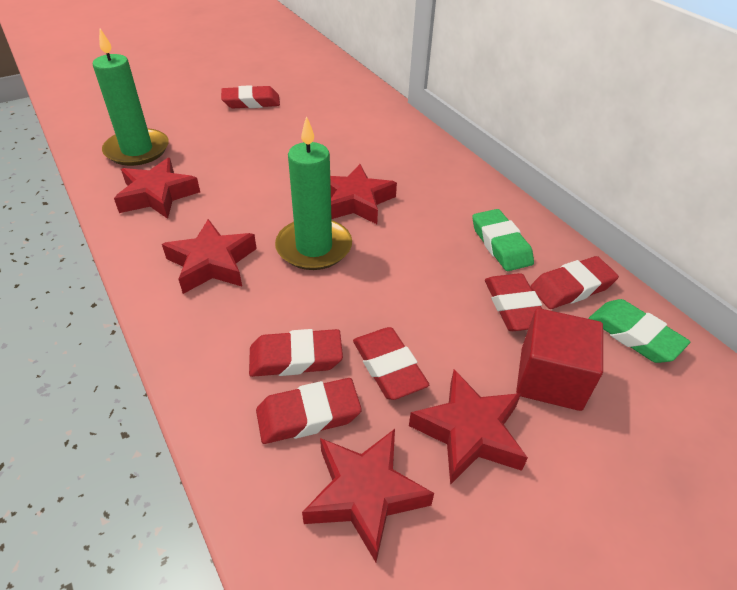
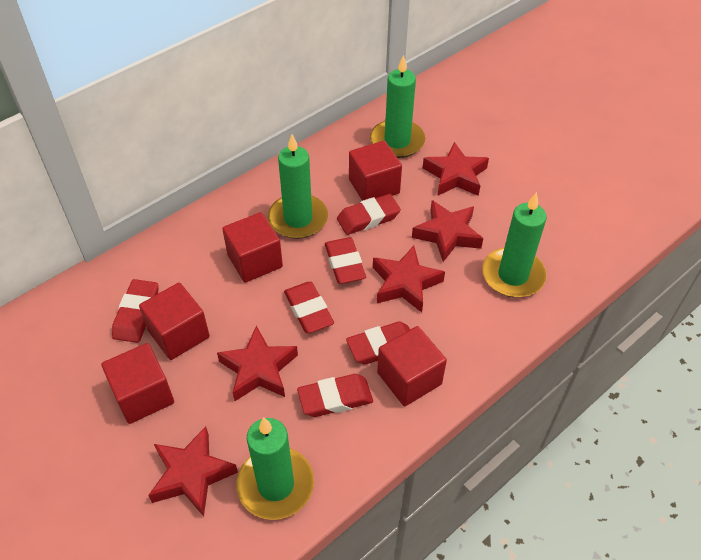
green candle: [93,29,169,166] [275,116,352,270] = 2 -> [237,417,314,520] [268,134,328,239] [370,55,425,158] [482,192,547,297] = 4
green eraser: [472,209,534,271] [589,299,690,363] = 2 -> none = 0
red cube: [516,308,603,411] = 1 -> [101,343,174,424] [139,283,210,360] [222,212,283,283] [349,141,402,201] [377,326,447,406] = 5

